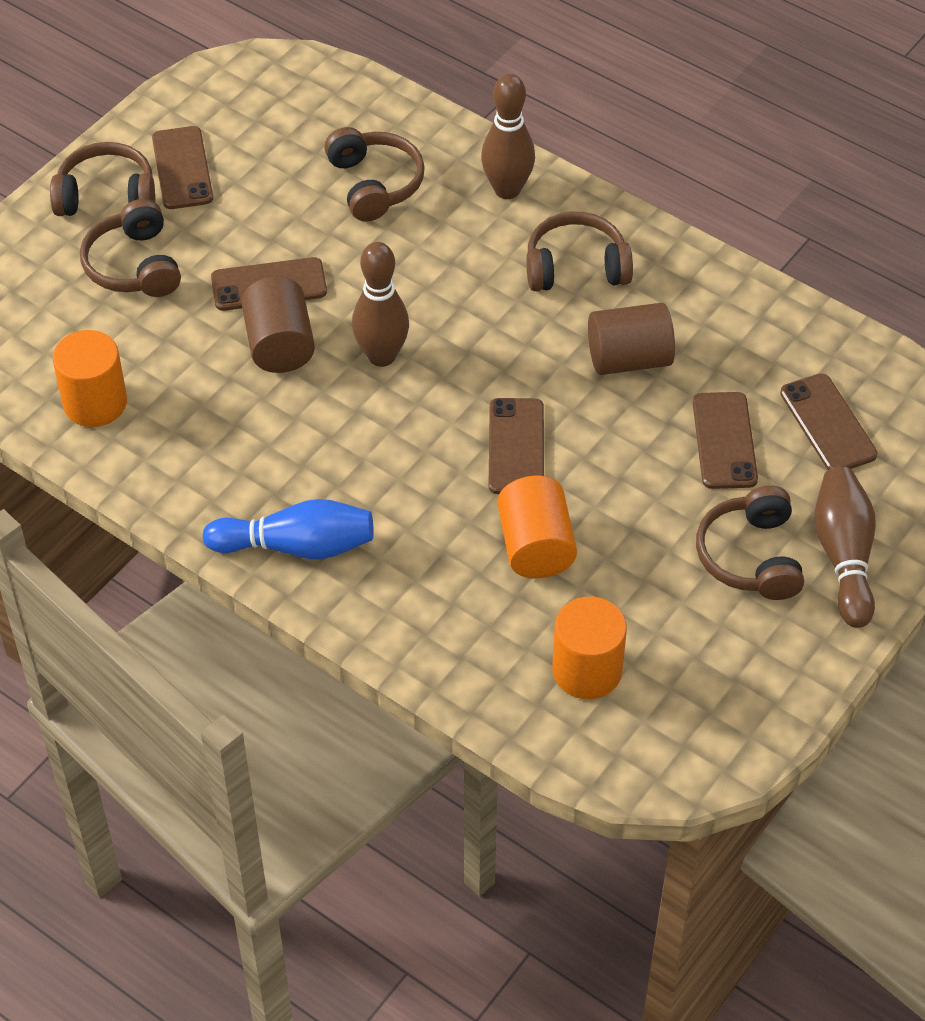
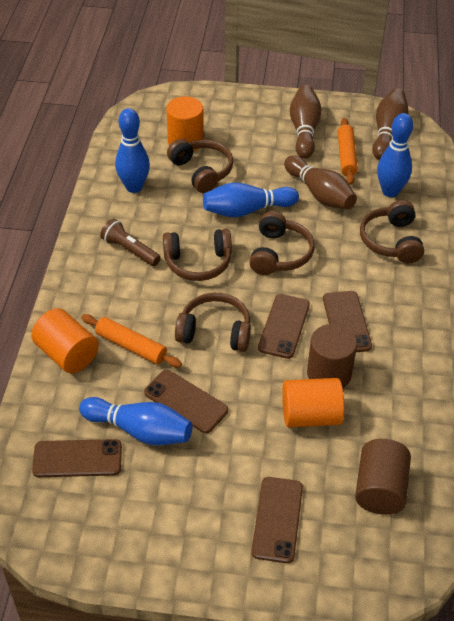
blue bowling pin: [202,499,374,559] = 1 -> [79,397,192,445] [115,108,150,193] [203,182,299,218] [377,113,413,197] = 4
brown flashlight: none = 0 -> [100,218,161,266] = 1
orange rolling pin: none = 0 -> [81,314,182,368] [338,118,358,185] = 2

